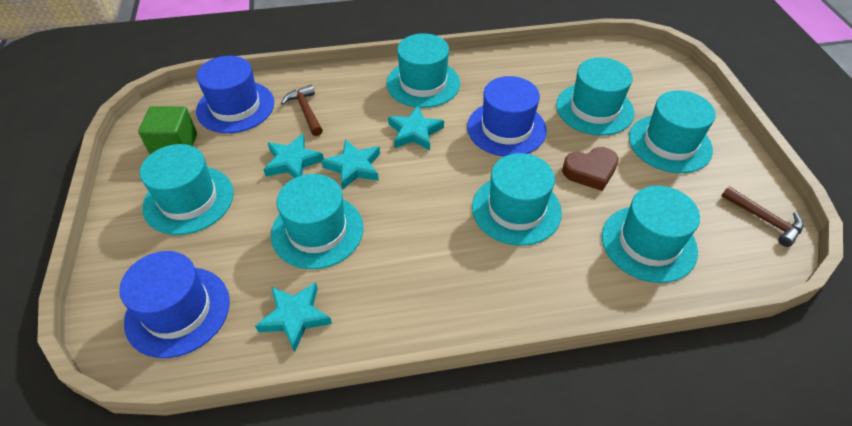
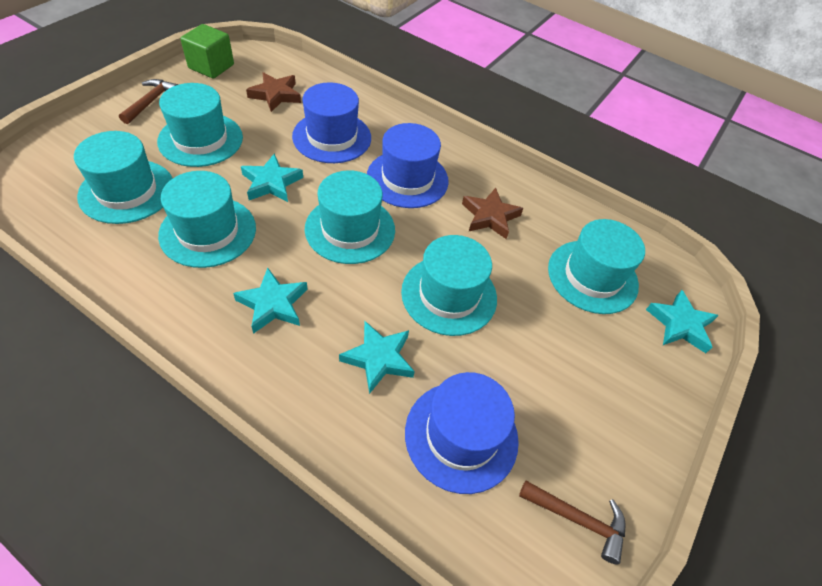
brown heart: [562,147,619,191] = 1 -> none = 0
brown star: none = 0 -> [246,72,301,112] [462,188,523,239] = 2
turquoise hat: [140,144,234,235] [271,174,363,269] [387,33,460,108] [472,153,562,246] [556,57,634,136] [602,186,700,283] [629,90,715,173] = 7 -> [74,131,173,224] [157,83,243,167] [158,171,256,268] [305,170,395,264] [401,235,497,336] [548,219,645,314] = 6

